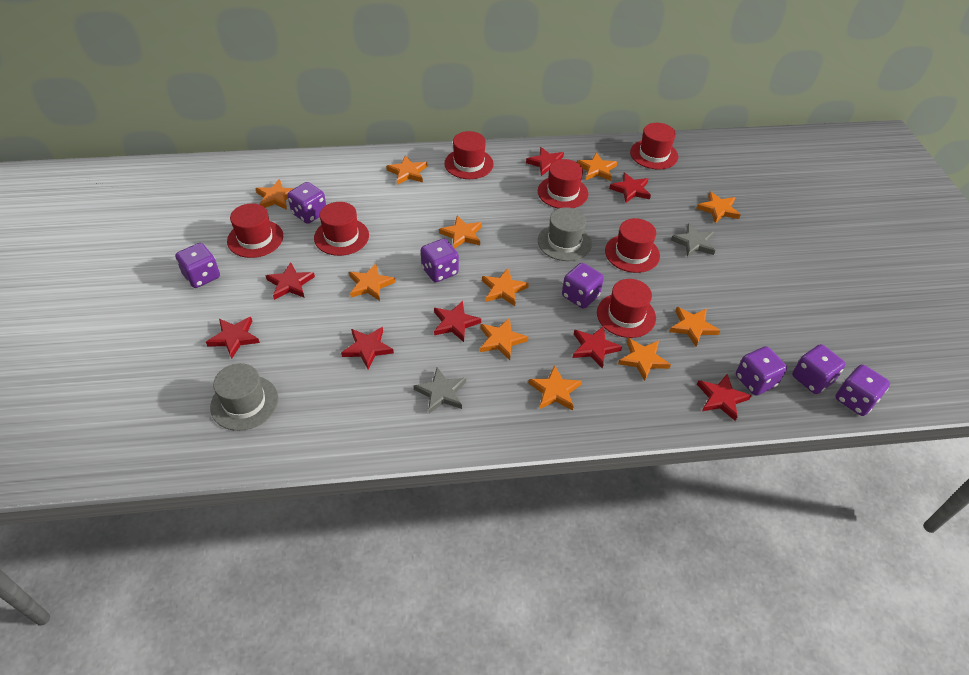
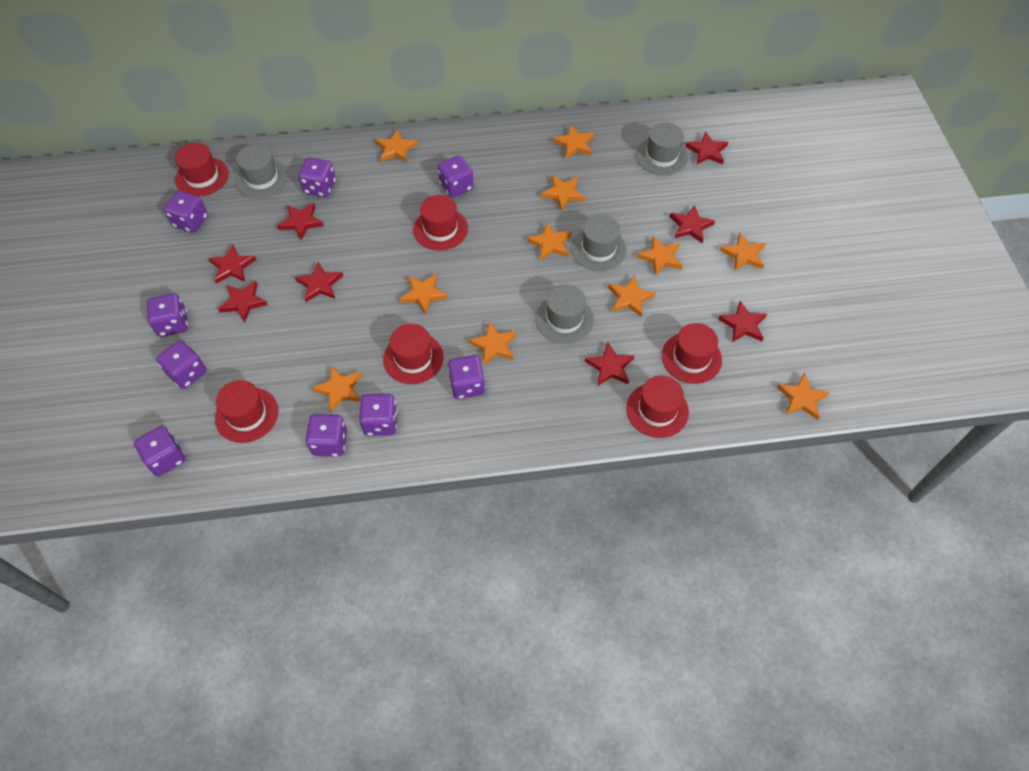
grey hat: [210,363,278,431] [538,207,592,261] = 2 -> [235,144,288,198] [535,284,594,344] [571,214,627,271] [636,122,688,175] = 4
grey star: [414,367,466,413] [671,223,715,257] = 2 -> none = 0
purple dice: [175,243,220,288] [287,182,326,224] [421,238,459,282] [562,263,604,309] [736,346,787,395] [792,344,846,394] [835,365,890,416] = 7 -> [134,426,186,477] [147,293,188,337] [156,340,206,389] [164,191,208,233] [298,157,336,197] [305,414,347,457] [359,394,398,436] [438,155,474,198] [448,355,485,399] = 9
red hat: [227,203,283,258] [314,202,369,256] [444,131,494,179] [538,159,588,209] [597,279,656,338] [605,218,660,273] [630,123,678,170] = 7 -> [175,143,229,197] [215,380,278,443] [383,324,443,384] [413,195,468,251] [626,375,689,438] [662,323,722,384] = 6

